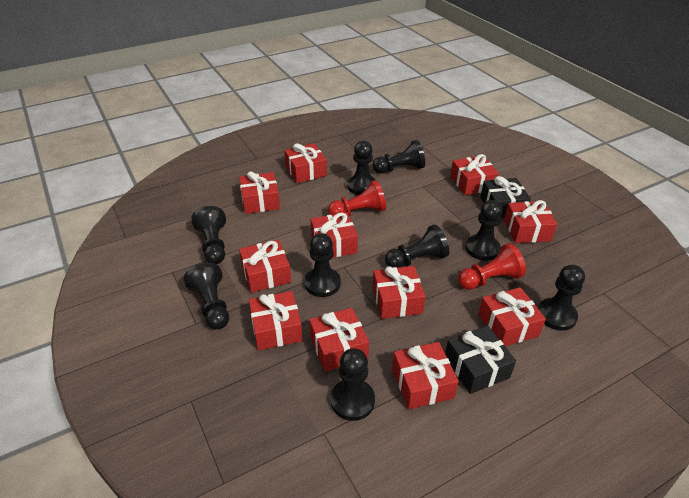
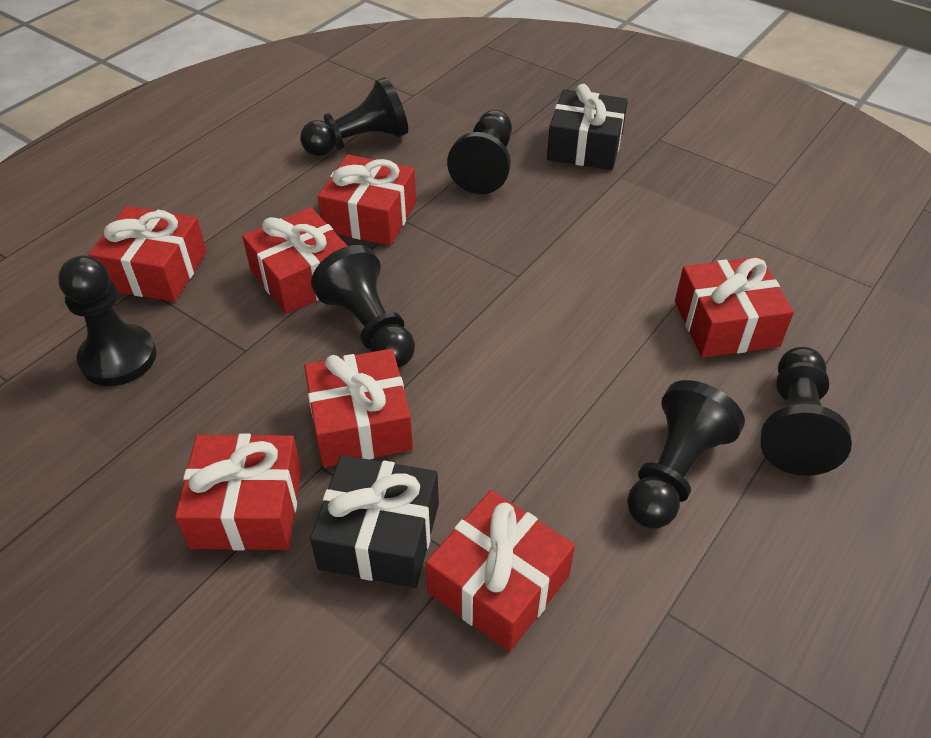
black pawn: [184,262,229,330] [191,206,226,264] [304,233,341,297] [331,348,375,421] [347,141,375,195] [372,140,425,174] [385,224,449,268] [465,200,502,261] [538,265,585,331] = 9 -> [58,255,157,386] [300,77,408,156] [311,245,415,368] [447,110,512,194] [627,380,745,529] [761,347,852,476] = 6
red gift: [239,171,280,214] [239,240,291,293] [249,291,303,350] [284,143,327,183] [309,308,369,372] [311,213,358,258] [373,266,426,319] [392,342,459,409] [450,154,499,195] [478,287,546,346] [504,200,558,243] = 11 -> [89,206,207,302] [175,434,302,550] [242,207,347,314] [304,349,413,468] [318,154,416,246] [426,490,575,652] [675,257,794,358] = 7
red pawn: [328,180,386,216] [458,243,526,290] = 2 -> none = 0

